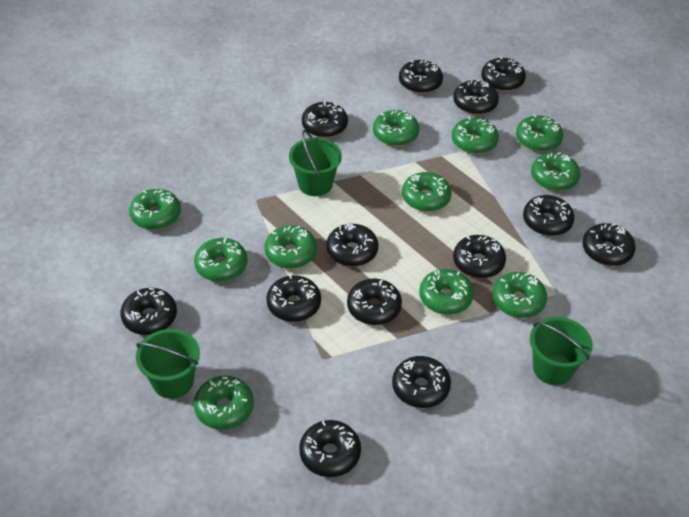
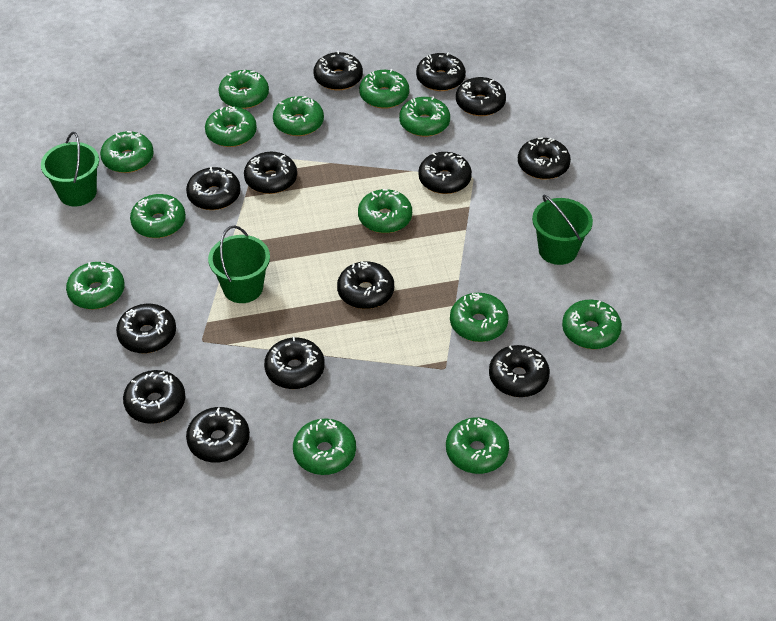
green donut: [129,189,181,230] [194,238,247,282] [194,376,254,429] [265,226,317,269] [373,110,419,146] [402,172,452,212] [419,269,474,315] [452,117,499,154] [492,272,547,318] [516,114,563,152] [531,152,580,191] = 11 -> [66,262,125,309] [100,131,154,173] [130,194,186,238] [205,106,257,147] [218,70,269,109] [273,96,324,136] [293,419,356,475] [358,189,412,233] [359,69,409,109] [399,97,450,137] [446,418,509,474] [450,293,509,342] [562,300,622,349] = 13

